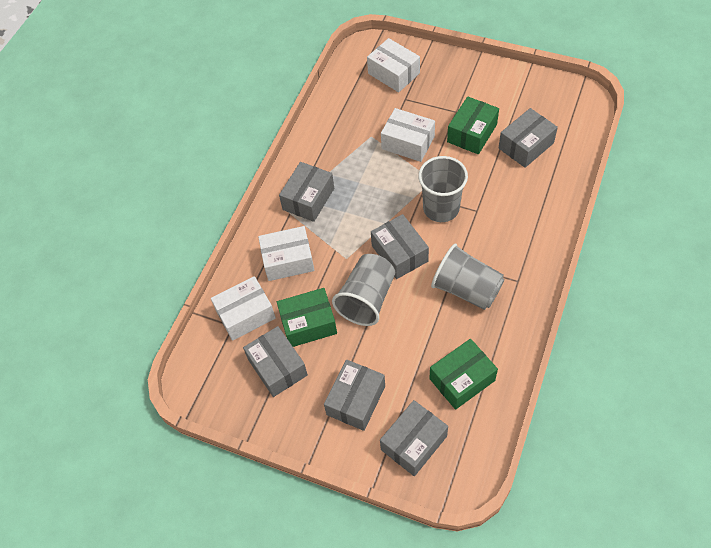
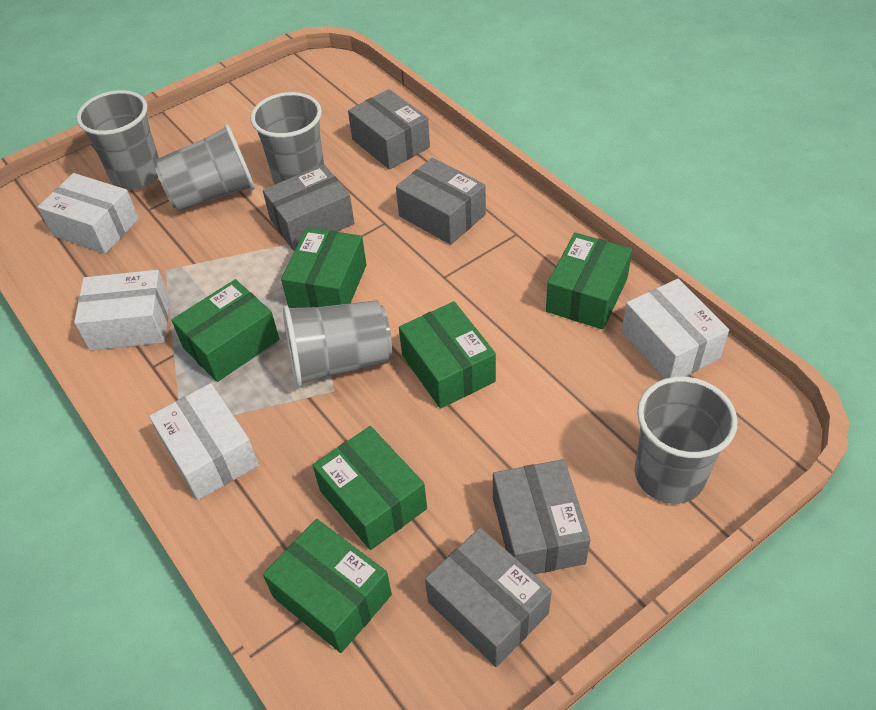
green box: [277,288,337,347] [429,339,498,410] [447,96,499,154] = 3 -> [171,279,279,382] [263,519,392,653] [281,227,367,308] [313,426,427,550] [399,302,496,409] [546,232,632,329] = 6
grey box: [243,326,308,397] [279,162,334,222] [324,360,385,431] [371,214,429,279] [380,400,448,476] [499,108,558,168] = 6 -> [263,164,354,251] [348,89,430,170] [396,157,486,245] [425,528,552,667] [493,459,591,574] = 5
grey cup: [332,254,395,326] [418,156,468,222] [431,243,505,310] = 3 -> [77,90,159,190] [154,124,255,211] [250,92,324,184] [283,300,392,387] [635,377,738,504] = 5

